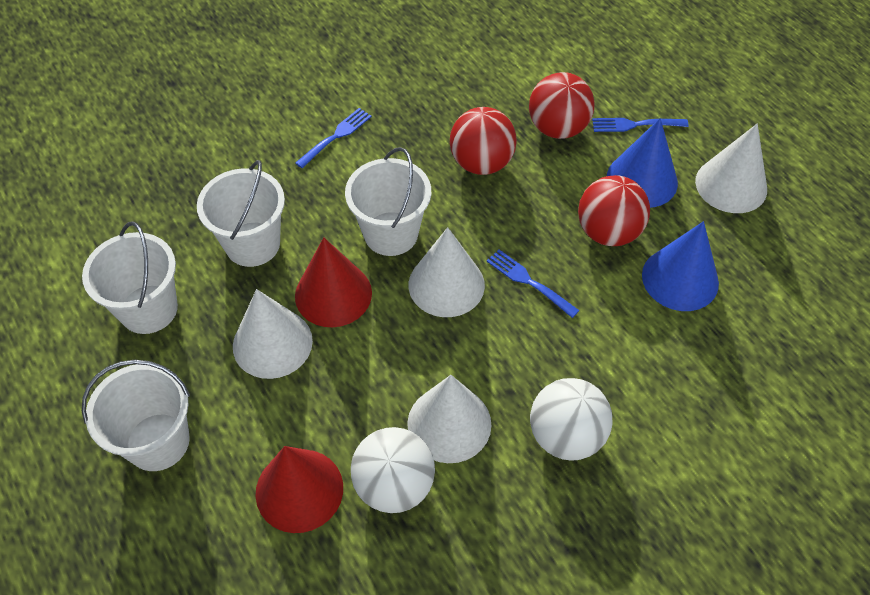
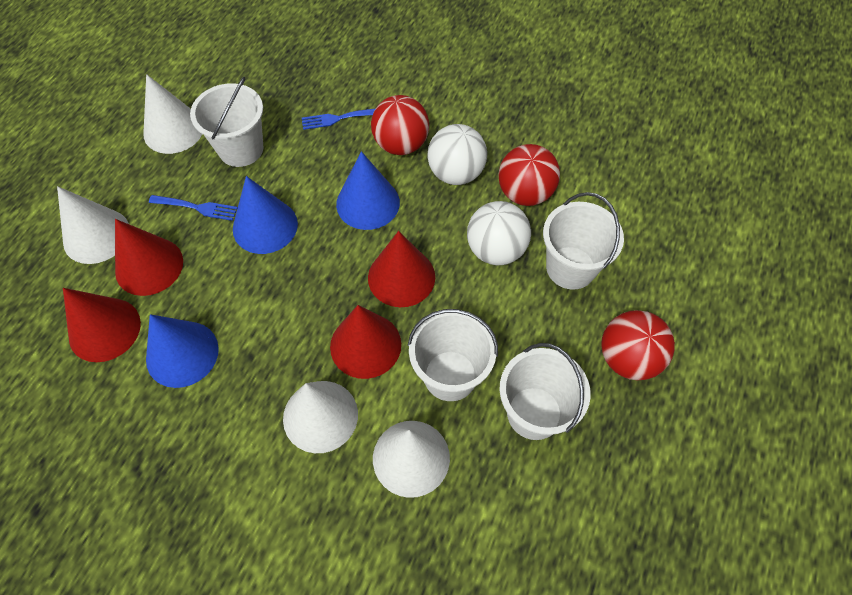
blue cone: [607,118,678,208] [642,221,719,311] = 2 -> [146,314,219,388] [233,176,298,254] [336,151,400,230] = 3
blue fork: [295,108,372,168] [487,249,580,318] [592,118,689,132] = 3 -> [149,195,238,221] [302,109,375,130] = 2
red cone: [256,446,343,533] [295,237,372,327] = 2 -> [63,288,141,362] [115,219,183,296] [330,305,401,379] [368,231,435,307] = 4

